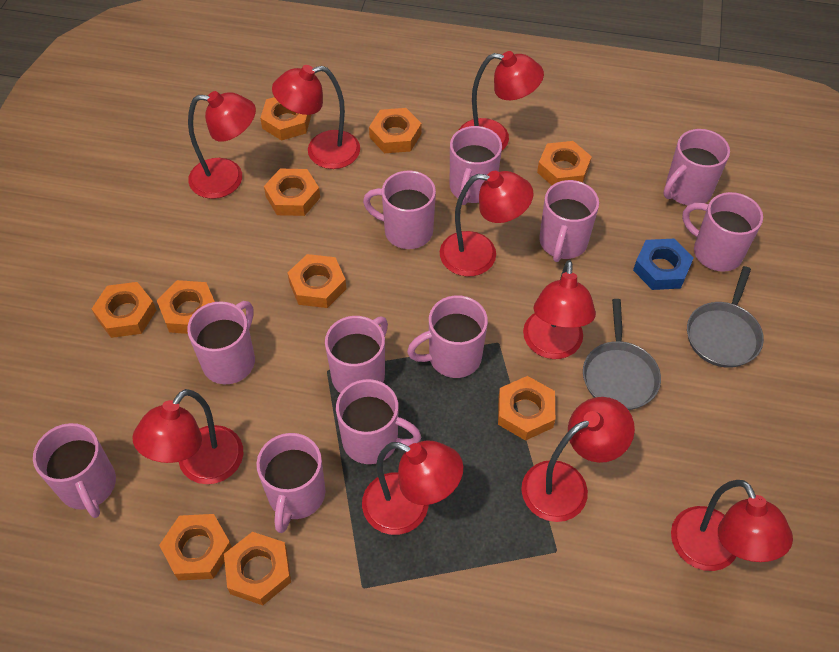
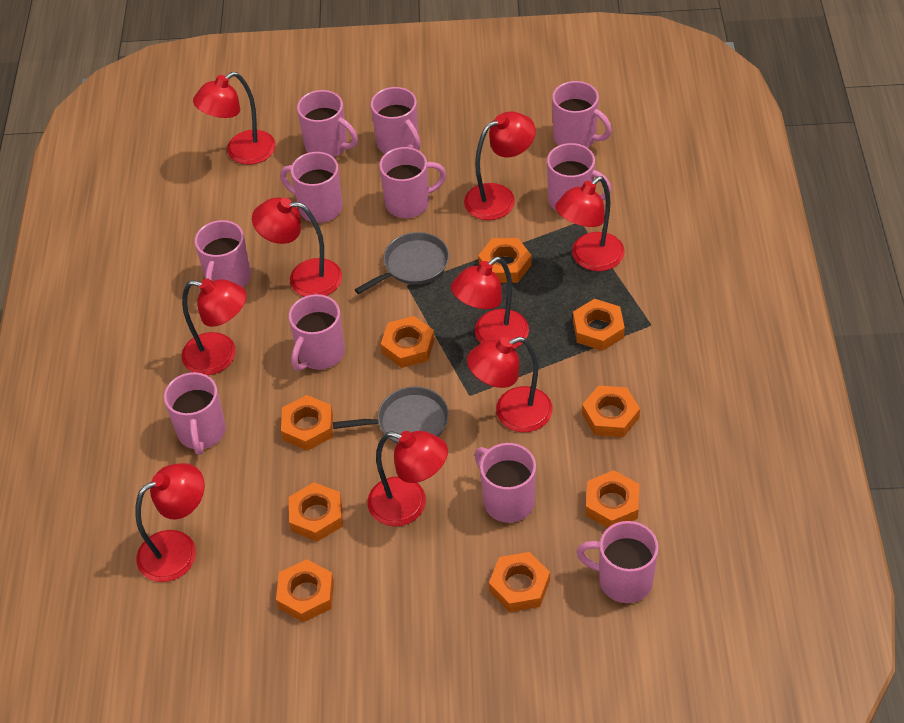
blue nut: [633,239,694,290] = 1 -> none = 0
orange nut: [92,282,156,338] [157,280,215,334] [159,514,232,581] [224,532,291,605] [260,97,312,140] [264,169,320,216] [288,254,346,308] [369,108,422,153] [498,376,555,441] [537,141,592,185] = 10 -> [276,559,334,622] [281,395,333,451] [289,482,343,542] [381,316,435,368] [478,238,532,283] [489,552,550,612] [573,299,625,351] [582,385,640,437] [586,470,639,528] = 9

